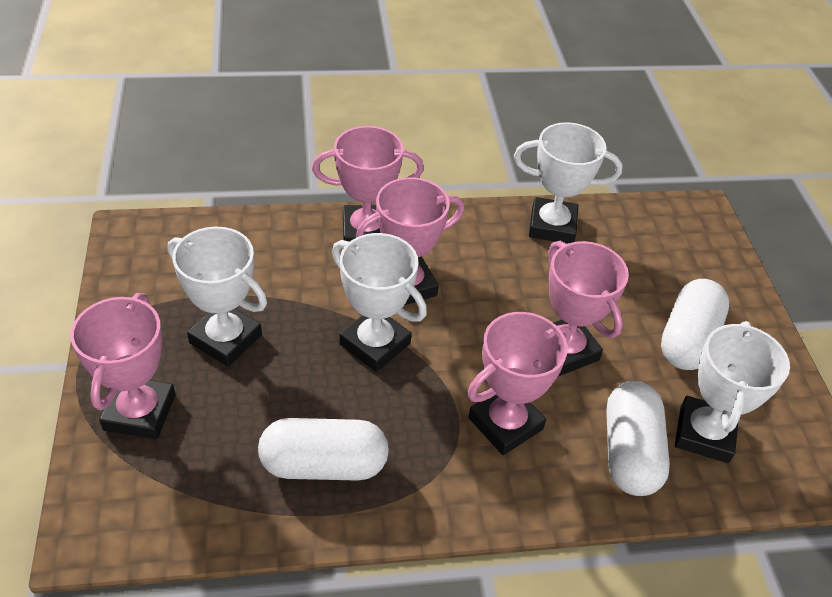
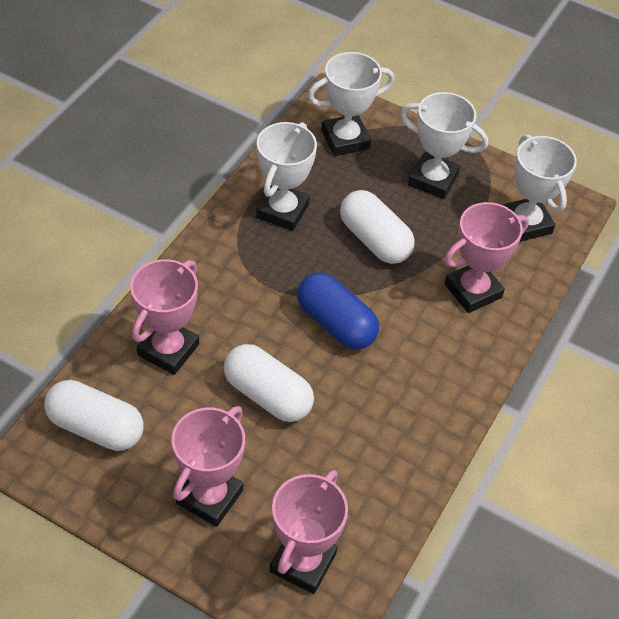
blue capsule: none = 0 -> [297,272,379,350] = 1
pink trophy: [70,293,176,439] [312,126,424,242] [356,177,464,305] [467,312,571,455] [548,241,629,376] = 5 -> [130,259,199,375] [172,406,245,527] [270,470,348,594] [444,202,529,313] = 4

